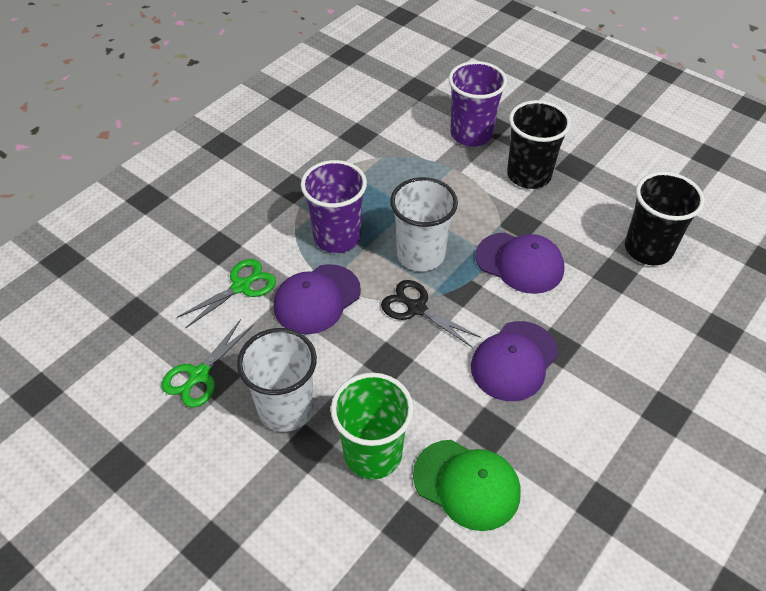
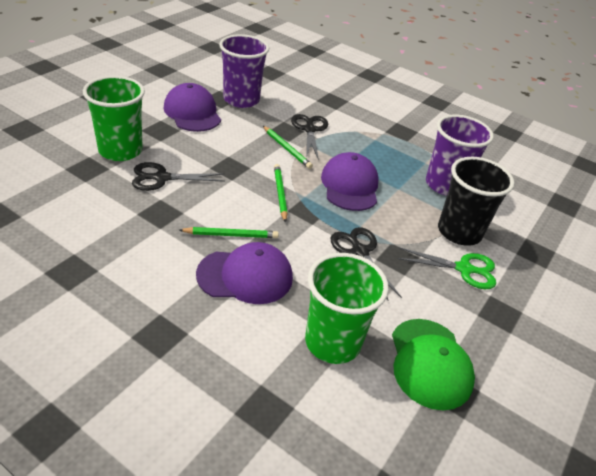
black cup: [507,100,571,189] [625,172,705,265] = 2 -> [438,157,515,246] = 1
black scissors: [381,280,482,348] = 1 -> [132,162,225,191] [291,114,328,160] [331,227,402,300] = 3
green cup: [331,373,414,479] = 1 -> [83,76,145,161] [305,253,389,364] = 2
green pencil: none = 0 -> [179,227,279,238] [263,126,313,169] [274,164,288,223] = 3
green scissors: [162,319,254,408] [177,259,276,328] = 2 -> [397,247,496,289] = 1
white cup: [237,328,317,432] [390,177,458,271] = 2 -> none = 0

